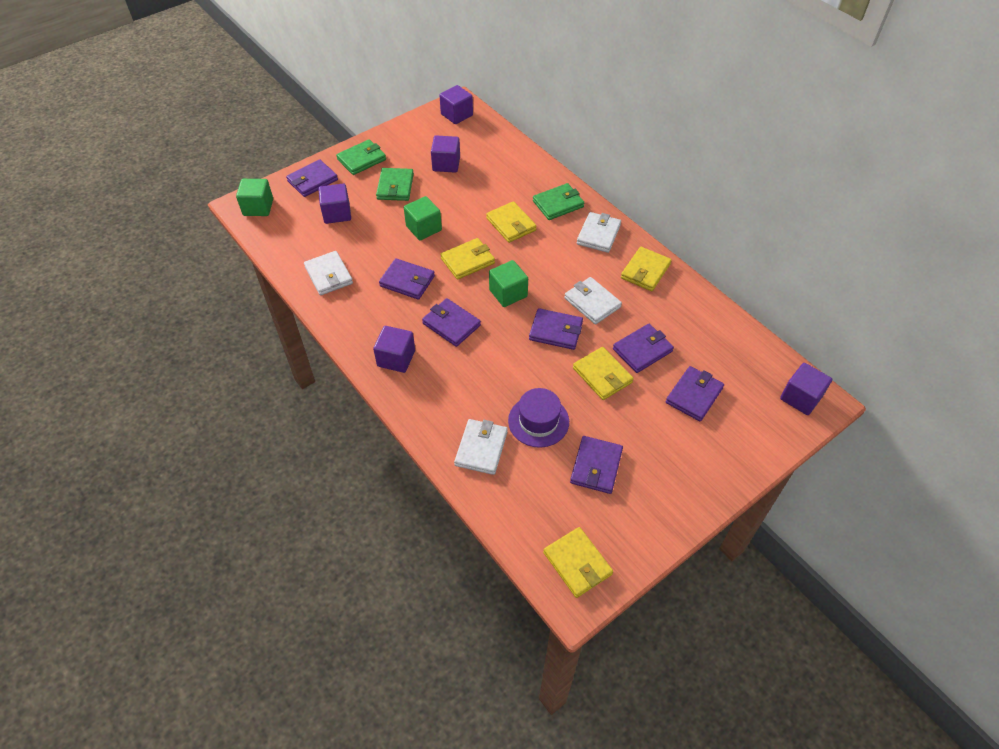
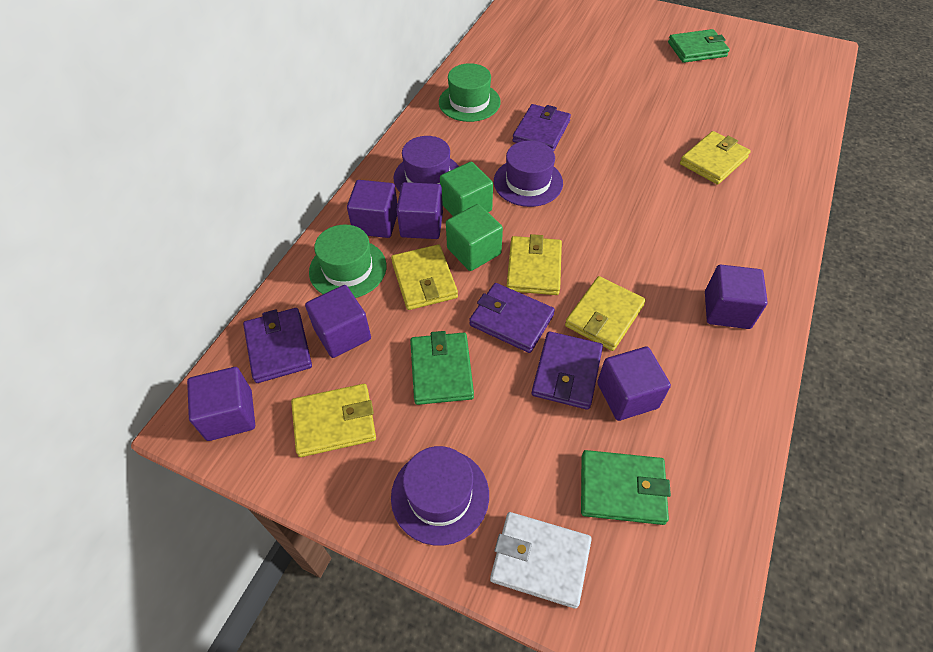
green cube: [236,179,273,216] [404,196,442,240] [489,260,528,307] = 3 -> [440,162,493,216] [446,204,503,271] = 2
green hat: none = 0 -> [309,225,386,298] [439,63,501,122] = 2
purple cube: [318,184,351,224] [373,326,415,373] [431,135,460,173] [439,85,473,124] [780,363,832,415] = 5 -> [187,367,255,441] [305,285,371,358] [347,180,397,238] [396,182,443,239] [597,347,671,421] [705,265,768,329] = 6
purple hat: [508,388,569,448] = 1 -> [391,446,489,546] [393,136,459,192] [494,140,563,207] = 3
purple wallet: [286,159,338,197] [379,258,435,300] [422,298,481,347] [529,308,583,350] [570,436,623,494] [613,324,674,373] [666,366,724,421] = 7 -> [243,308,312,383] [469,283,555,353] [512,104,571,152] [532,331,603,410] = 4
white wallet: [304,251,353,295] [454,419,508,475] [564,277,622,324] [577,212,621,253] = 4 -> [490,512,592,609] = 1

